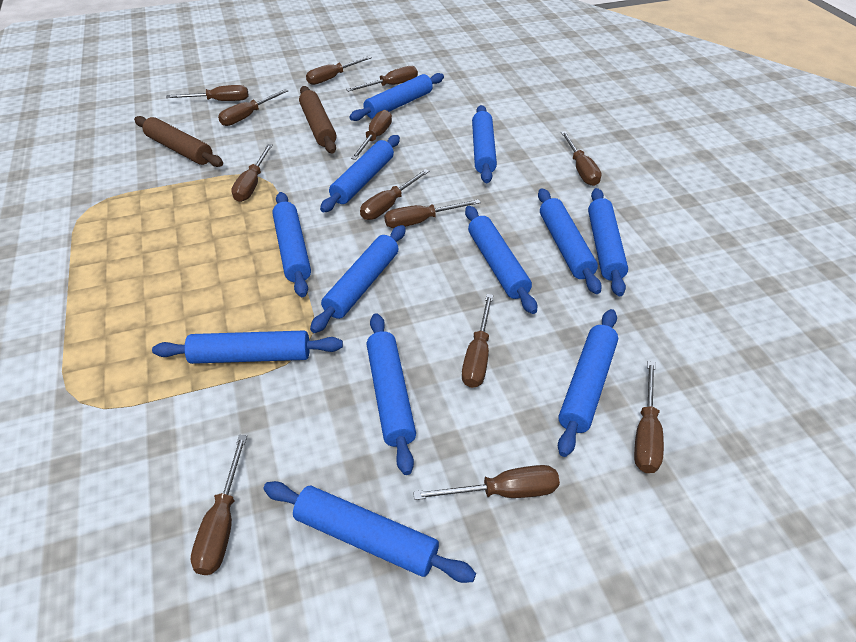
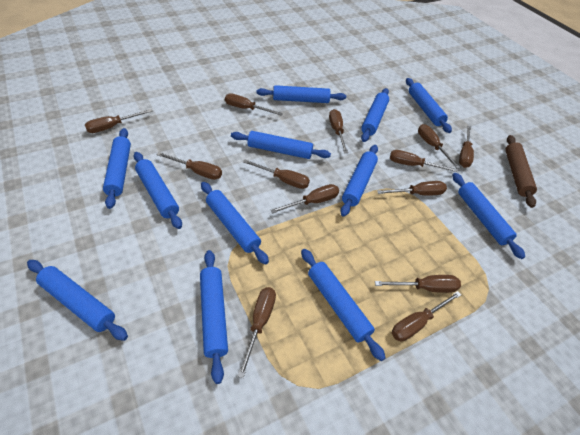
brown rolling pin: [134,116,223,167] [299,86,336,154] = 2 -> [505,135,537,208] = 1

